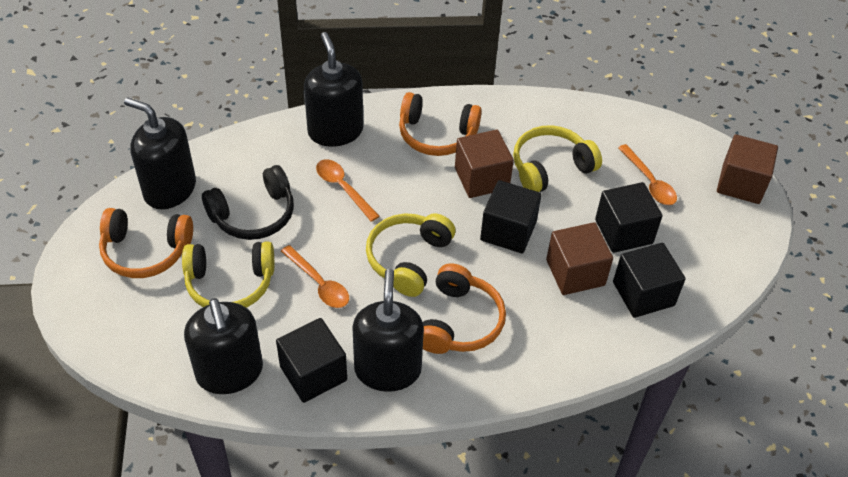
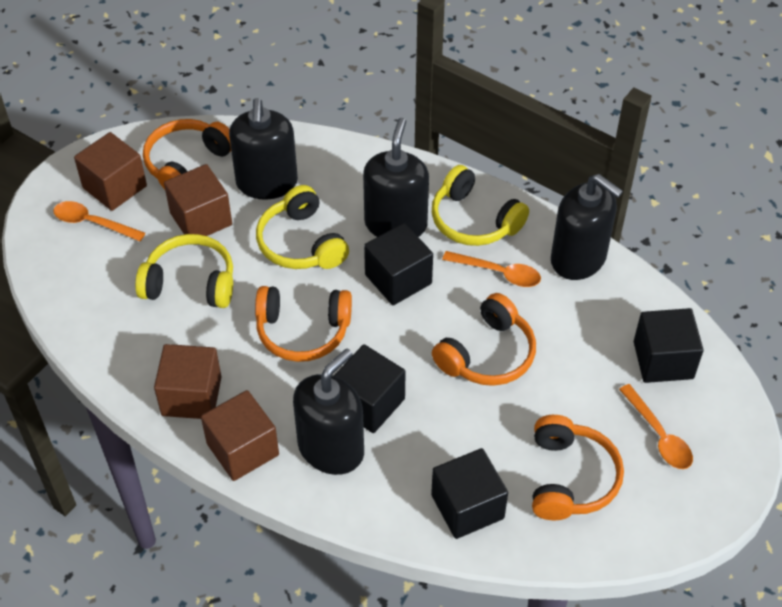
black headphones: [202,165,294,240] = 1 -> none = 0
brown cube: [455,130,514,198] [546,222,613,295] [717,134,778,204] = 3 -> [74,132,147,211] [154,344,221,419] [164,164,232,236] [201,390,279,481] = 4
orange headphones: [99,208,193,278] [399,92,482,156] [423,263,506,354] = 3 -> [143,119,231,189] [255,286,352,362] [432,293,536,386] [532,415,624,520] = 4

